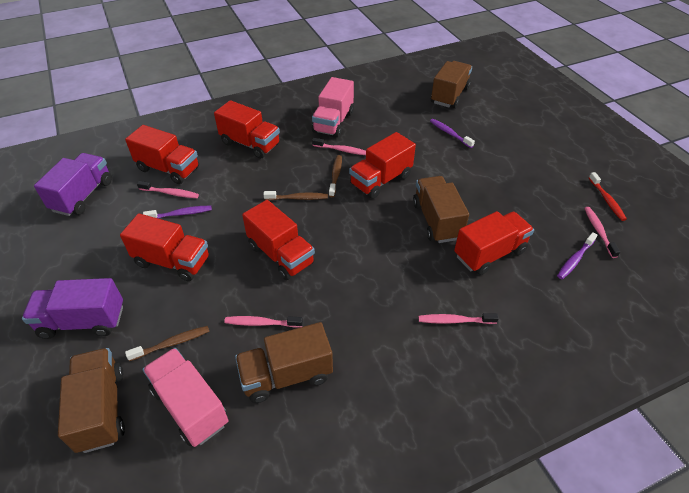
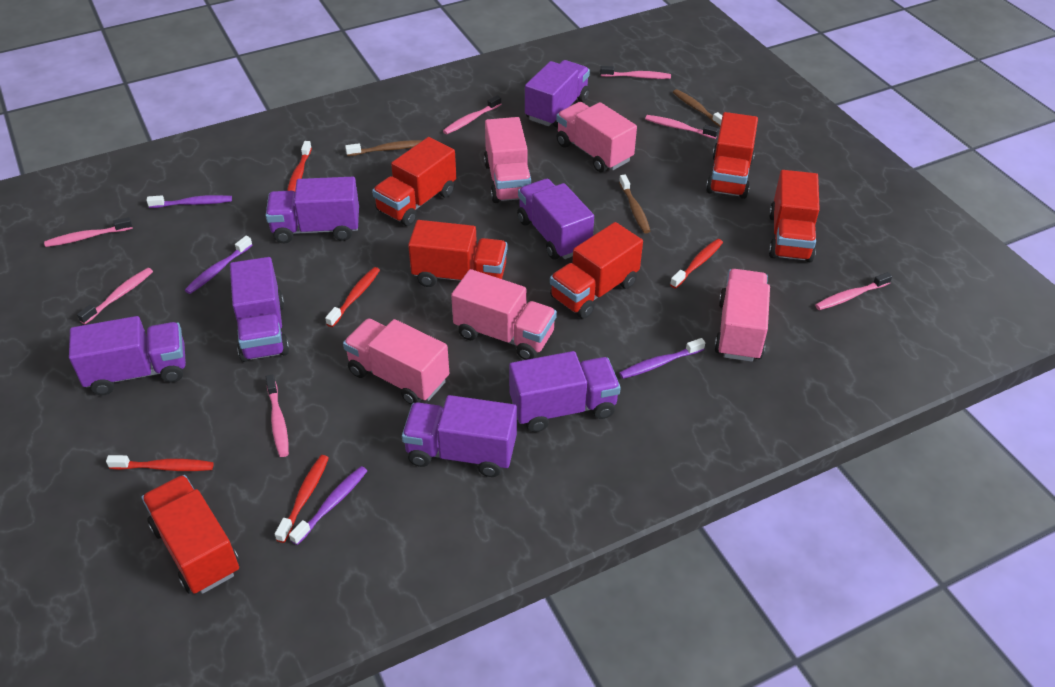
brown truck: [58,348,125,453] [235,322,333,403] [413,176,469,243] [431,61,472,108] = 4 -> none = 0
pink toothbrush: [137,181,199,198] [224,316,303,328] [312,138,366,155] [419,313,499,324] [584,207,620,258] = 5 -> [44,217,133,247] [77,268,153,324] [266,374,289,457] [443,95,501,134] [600,66,671,79] [645,115,719,139] [815,272,892,310] = 7
pink truck: [142,348,228,447] [312,77,354,137] = 2 -> [343,319,449,405] [451,269,557,360] [484,117,531,203] [556,102,637,173] [714,269,770,362] = 5
purple toothbrush: [143,206,212,219] [430,119,475,148] [557,232,598,279] = 3 -> [146,195,232,208] [185,236,252,294] [289,466,367,545] [619,338,705,379] = 4
purple truck: [22,278,123,339] [34,153,112,216] = 2 -> [69,316,186,395] [230,257,289,362] [265,177,359,243] [402,395,517,477] [509,351,621,432] [517,179,594,260] [525,60,590,128] = 7
red toothbrush: [589,172,627,221] = 1 -> [106,455,214,471] [275,455,329,543] [287,141,312,192] [325,267,380,327] [670,239,723,289] = 5

